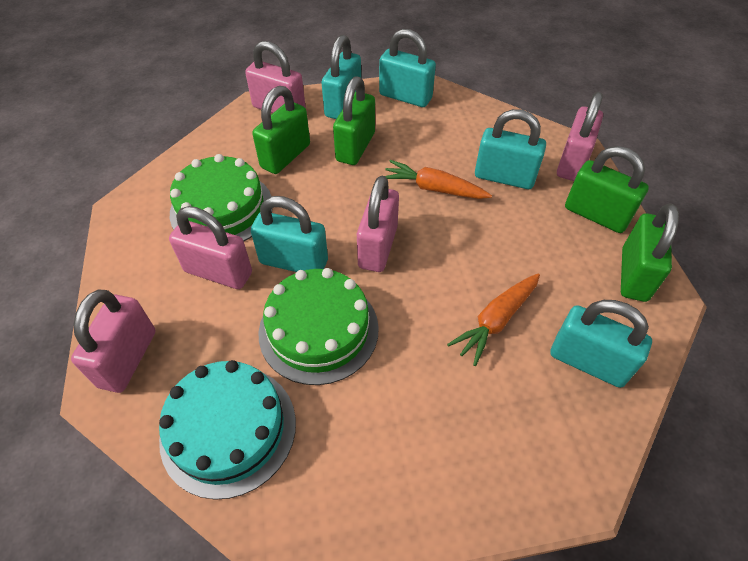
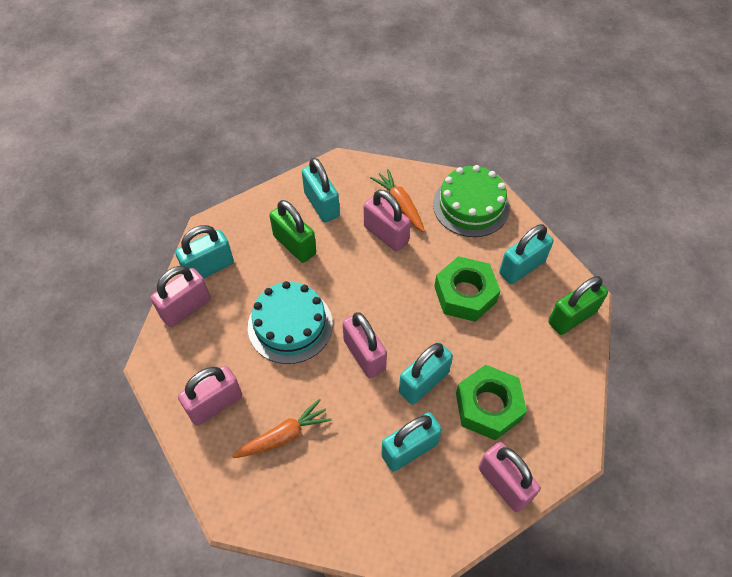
green cake: [170,154,273,241] [259,268,379,385] = 2 -> [433,165,510,237] = 1
green nut: none = 0 -> [434,256,501,322] [456,365,527,440] = 2
green padlock: [252,86,310,174] [333,76,375,165] [565,146,649,233] [621,203,679,302] = 4 -> [269,200,316,263] [548,276,608,335] = 2

